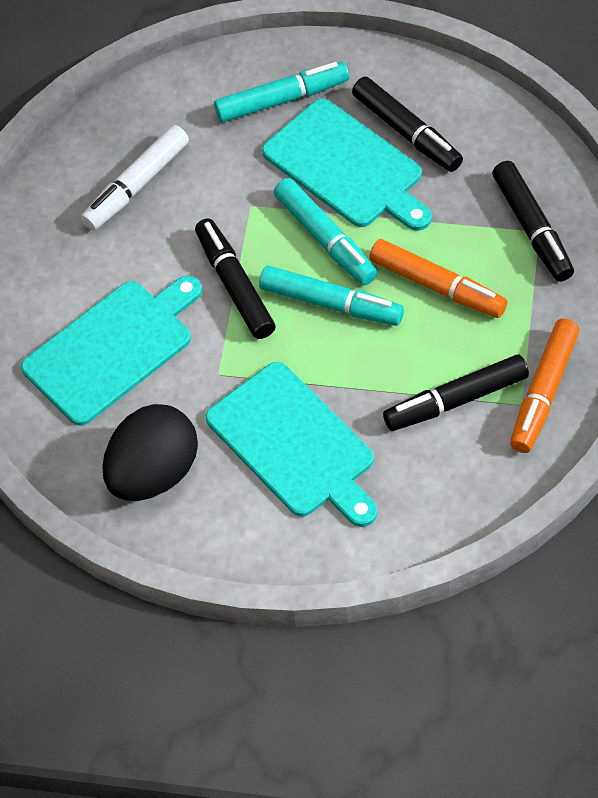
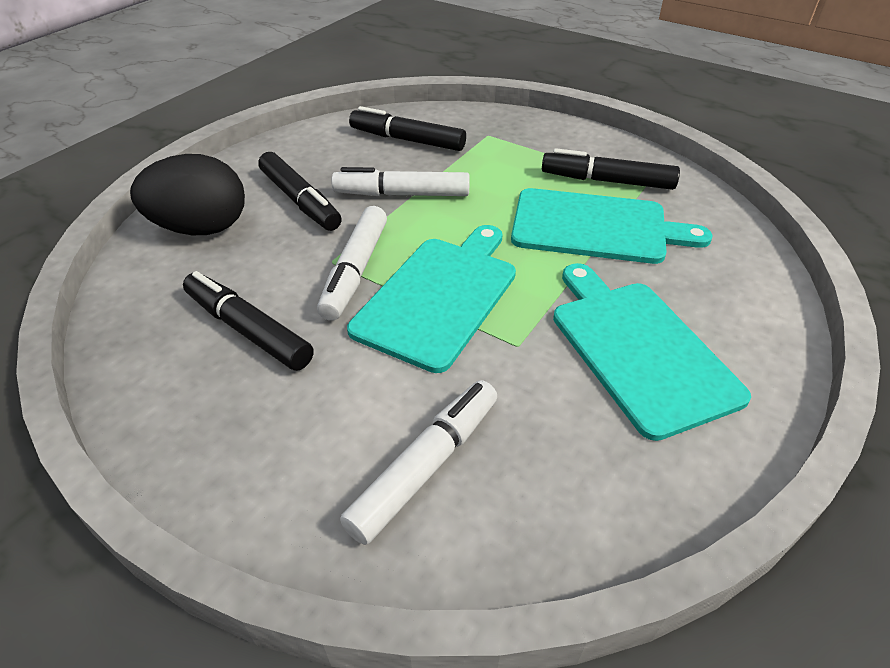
orange marker: [369,239,507,318] [510,318,580,453] = 2 -> none = 0
turquoise marker: [214,62,349,122] [259,266,404,326] [274,178,377,285] = 3 -> none = 0
white marker: [81,125,189,231] = 1 -> [317,206,387,321] [332,167,470,196] [340,380,497,545] = 3

